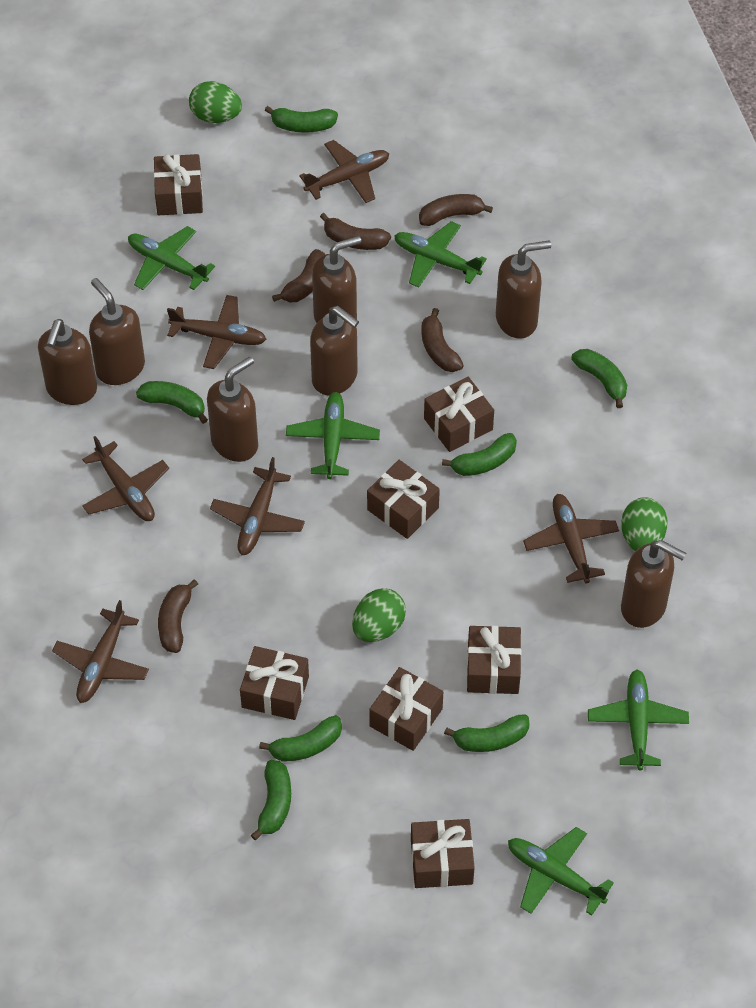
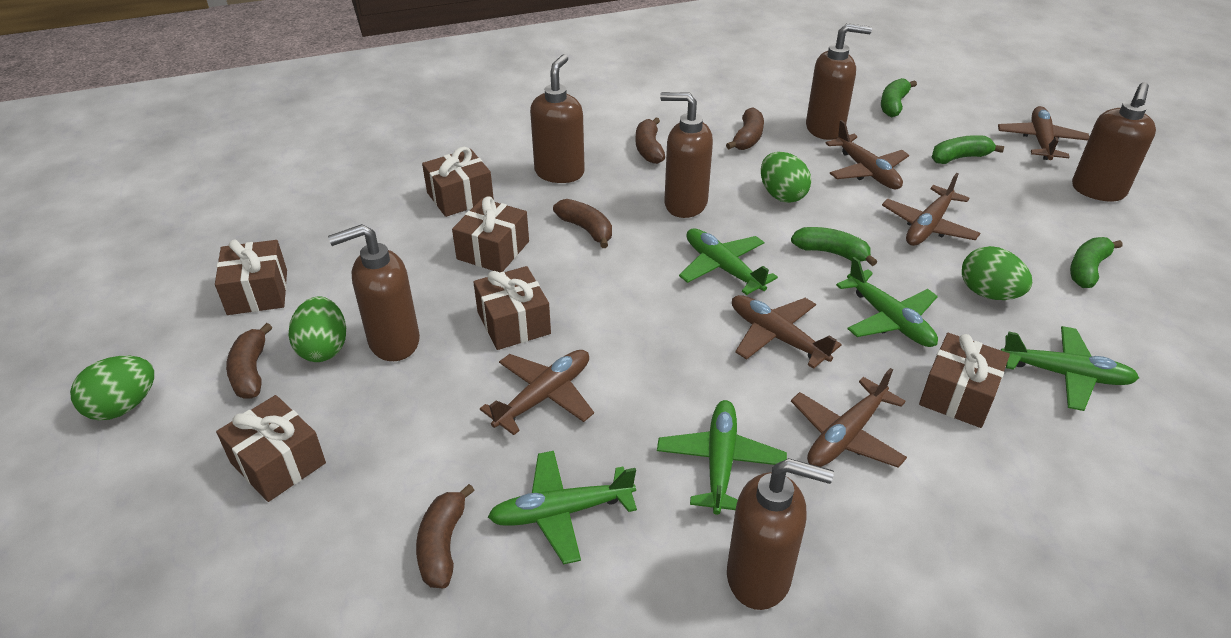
brown gift: [154,154,203,215] [240,646,309,720] [367,460,440,539] [369,667,443,751] [411,819,475,888] [424,377,494,452] [467,626,521,694] = 7 -> [215,240,287,315] [216,395,326,502] [422,147,494,217] [452,196,529,272] [473,266,551,350] [919,333,1010,428] = 6
brown soap dispenser: [38,319,97,405] [89,278,145,385] [207,357,258,462] [310,306,359,396] [312,236,361,323] [496,240,551,339] [621,540,686,628] = 7 -> [328,224,420,361] [530,54,585,183] [660,92,713,218] [727,458,834,610] [806,23,872,140] [1072,82,1156,201] = 6
green banana: [136,381,208,424] [251,760,291,840] [259,715,342,761] [265,106,338,133] [442,433,517,476] [444,714,530,752] [571,349,627,408] = 7 -> [791,227,877,266] [881,78,917,117] [932,135,1004,164] [1070,237,1123,288] = 4
green egg: [189,81,242,123] [352,588,406,642] [621,497,668,551] = 3 -> [70,356,154,421] [288,296,346,362] [761,152,811,203] [962,246,1032,300] = 4

